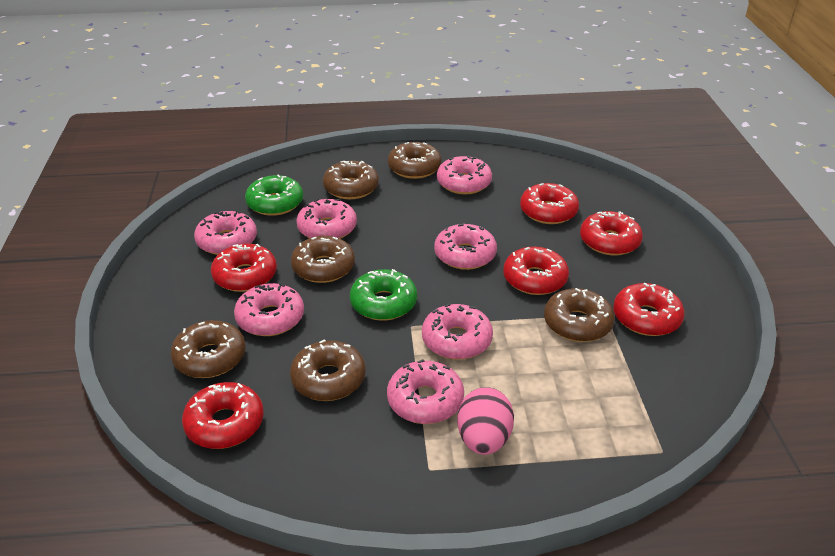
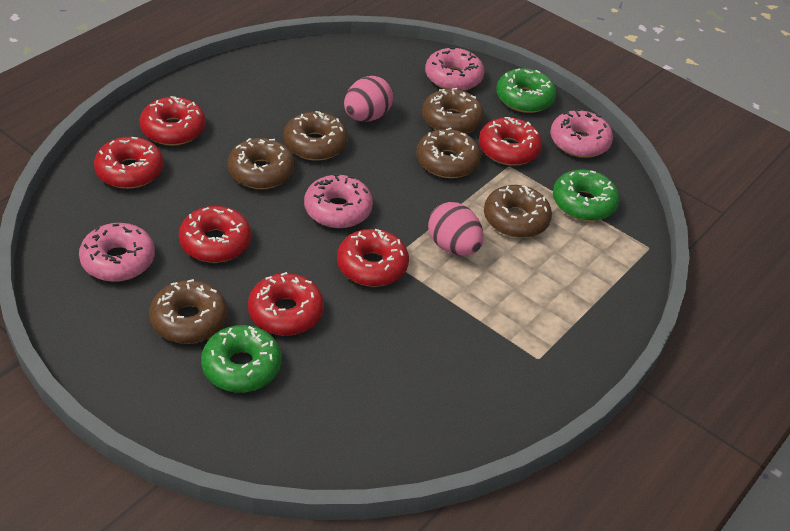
green donut: [245,174,303,216] [350,269,417,321] = 2 -> [201,325,282,393] [496,68,557,113] [553,169,620,221] = 3
pink donut: [194,211,257,255] [234,283,304,336] [296,199,357,239] [387,359,464,424] [422,303,493,360] [434,224,497,270] [437,156,492,194] = 7 -> [79,223,155,282] [304,174,373,228] [425,48,484,91] [550,109,613,158] = 4
pink egg: [457,387,514,455] = 1 -> [344,76,393,122] [428,202,484,256] = 2

